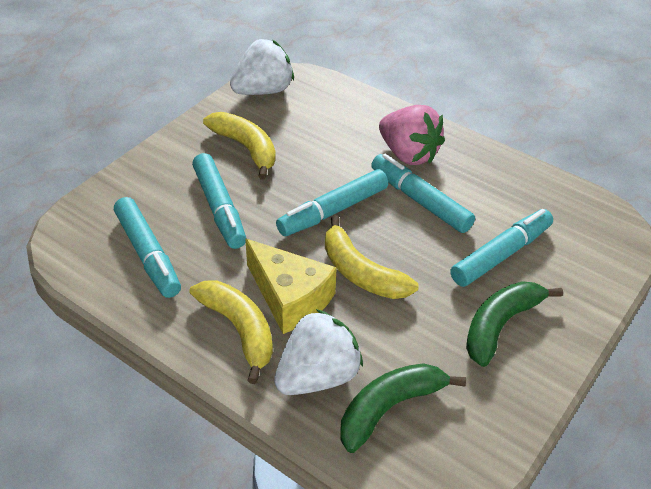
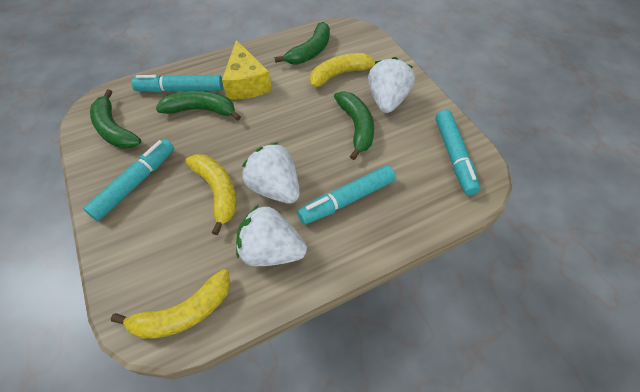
green banana: [341,363,466,453] [466,281,563,367] = 2 -> [90,89,141,149] [156,91,241,121] [275,22,330,64] [334,91,374,160] = 4
pink strawberry: [379,105,445,165] = 1 -> none = 0
turquoise marker: [114,197,181,298] [192,153,247,249] [276,169,388,236] [371,154,475,233] [450,209,553,287] = 5 -> [83,139,174,221] [131,75,223,93] [297,165,396,224] [436,110,480,195] = 4
white strawberry: [230,39,294,95] [274,309,363,395] = 2 -> [236,205,307,266] [242,142,300,204] [368,57,415,113] = 3

